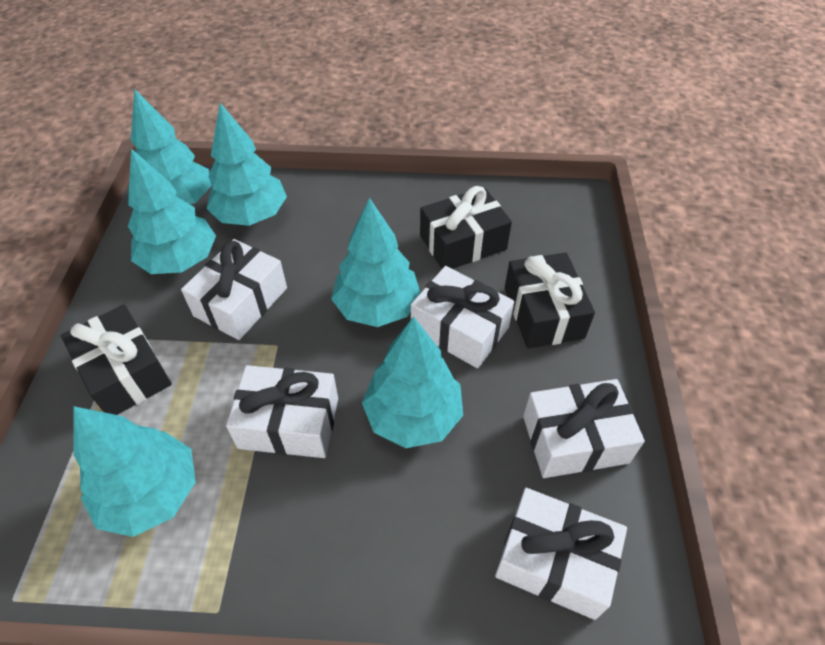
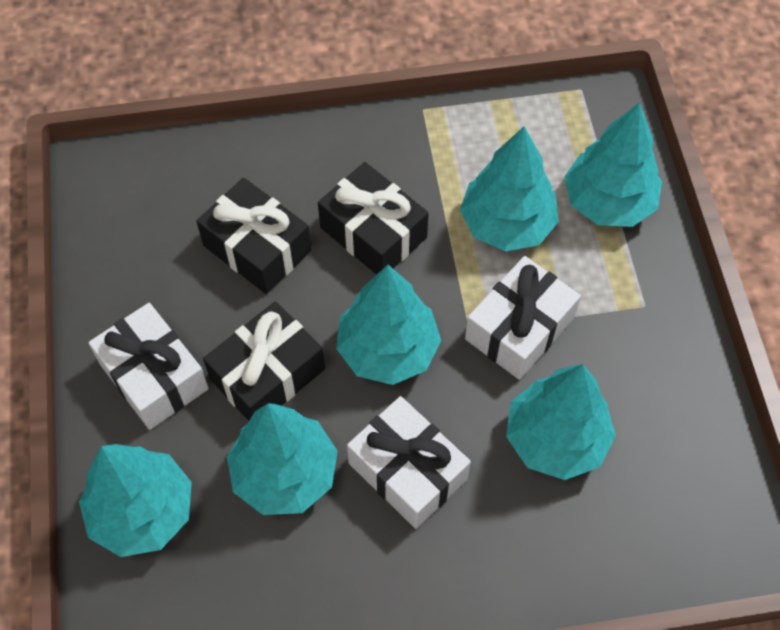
white gift: [181,239,287,340] [226,365,338,458] [411,266,514,368] [495,488,627,620] [523,379,645,478] = 5 -> [88,303,209,430] [347,396,471,529] [465,256,581,380] = 3

